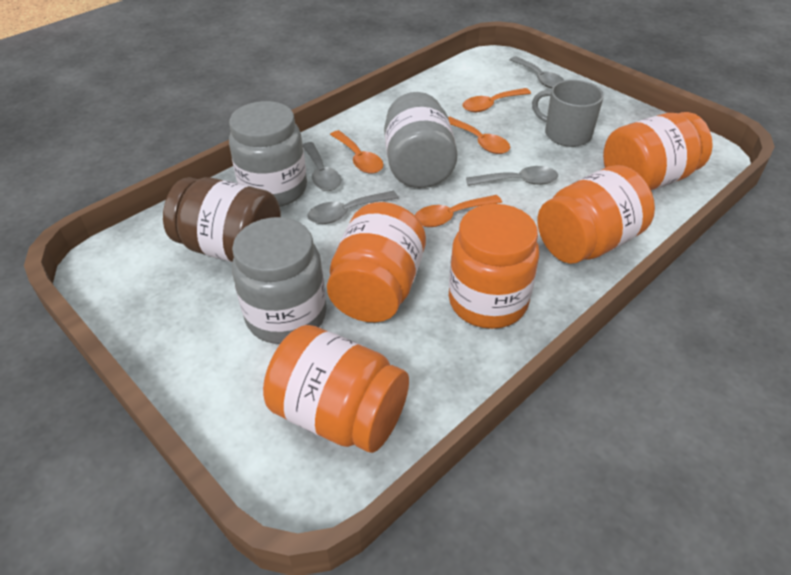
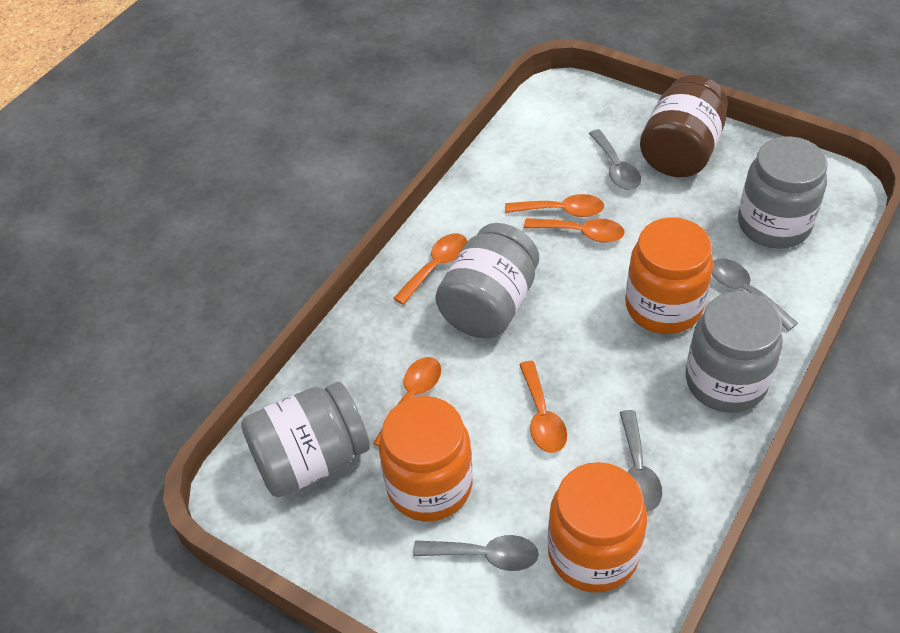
grey jar: [229,101,307,207] [232,217,327,344] [384,92,458,188] = 3 -> [241,382,370,497] [435,223,539,338] [685,291,782,413] [738,136,828,249] = 4
grey mug: [532,80,604,147] = 1 -> none = 0
orange jar: [263,325,409,453] [327,202,426,322] [449,204,539,329] [537,165,655,264] [603,112,713,191] = 5 -> [379,396,473,521] [548,462,647,593] [625,217,713,334] = 3
orange spoon: [330,130,383,174] [415,195,502,227] [448,117,510,154] [463,88,531,112] = 4 -> [373,357,441,447] [394,233,468,305] [505,194,604,217] [519,361,567,453] [524,218,625,243] = 5

